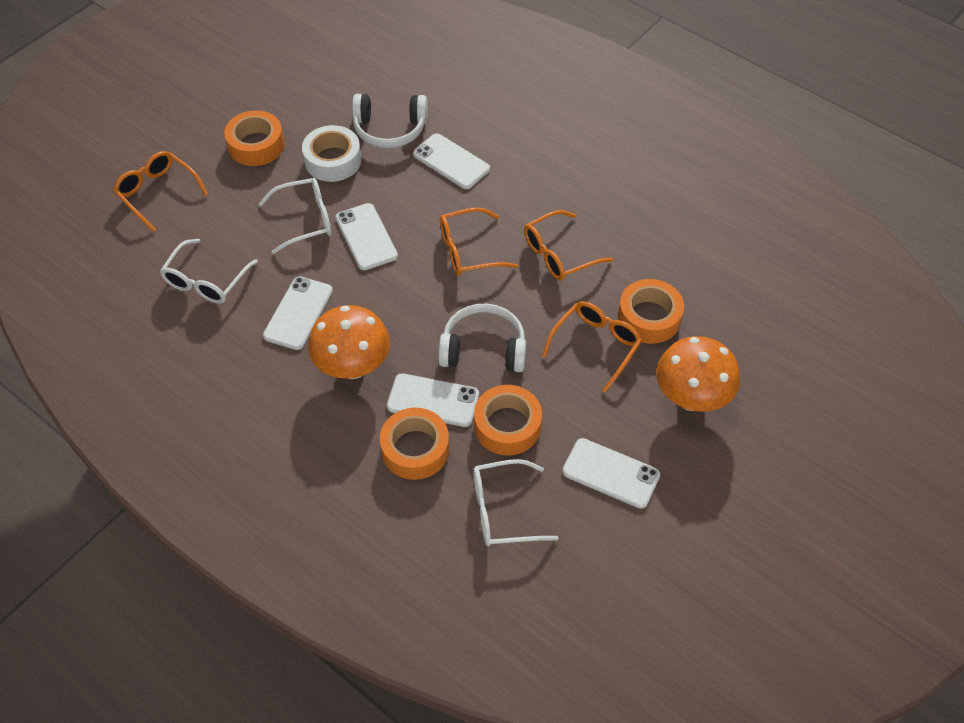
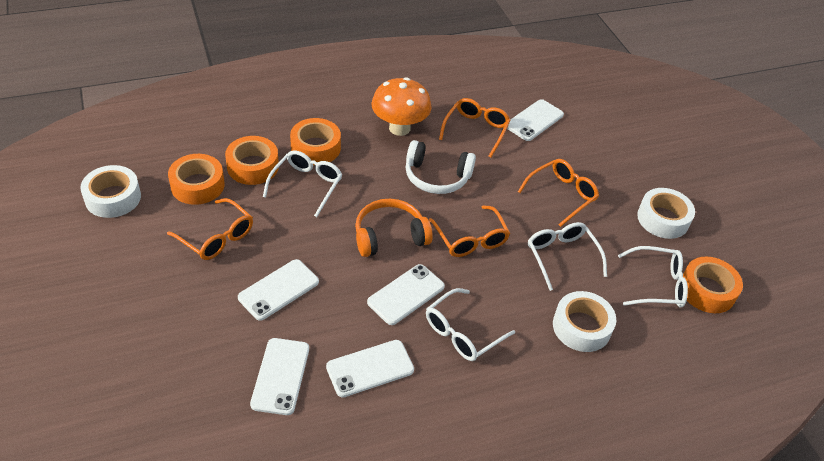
orange headphones: none = 0 -> [355,199,433,257] = 1
orange mushroom: [308,305,390,379] [656,336,740,412] = 2 -> [371,77,432,136] = 1
white glasses: [160,239,258,304] [259,178,332,254] [473,459,558,546] = 3 -> [263,151,342,217] [426,288,515,361] [528,222,607,291] [618,246,688,308] = 4
white headphones: [352,94,428,148] [438,304,526,372] = 2 -> [406,140,476,194] = 1
white tape: [302,125,362,182] = 1 -> [80,165,141,218] [553,291,616,352] [637,188,695,239] = 3

